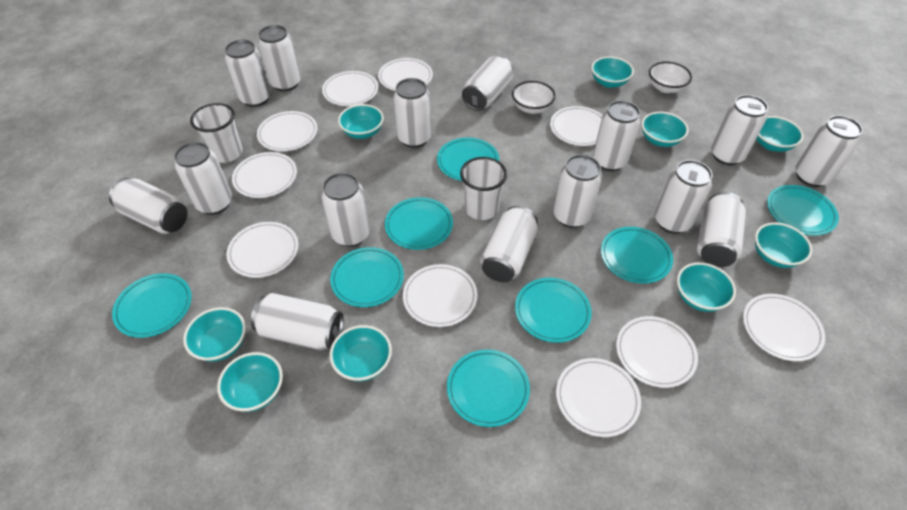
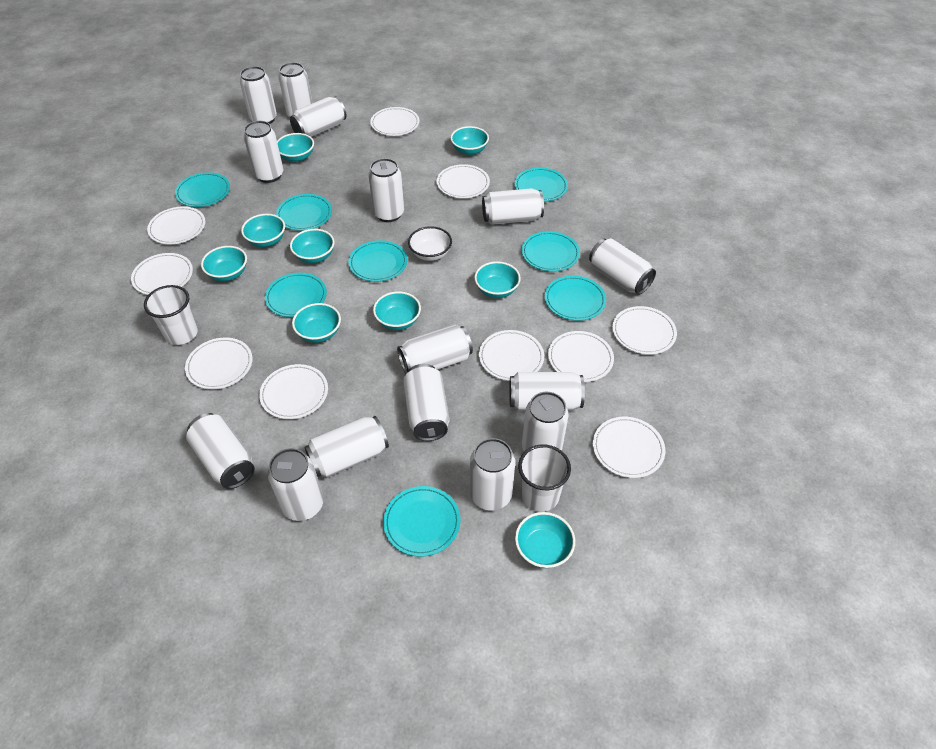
white bowl: [512,81,556,114] [649,61,692,93] = 2 -> [408,226,452,261] = 1

